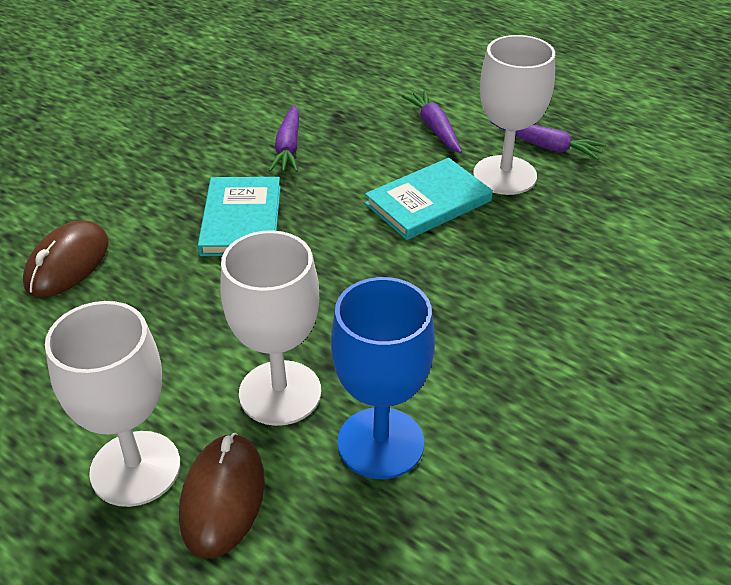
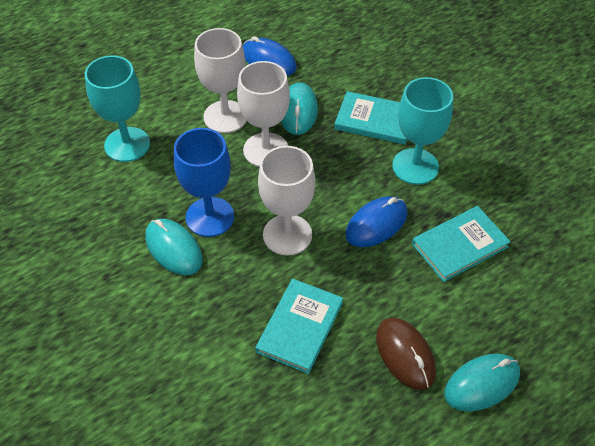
blue mouse: none = 0 -> [243,36,297,76] [345,196,408,247] = 2
brown mouse: [23,221,109,298] [179,433,265,559] = 2 -> [376,317,436,390] = 1
purple carrot: [269,104,299,172] [402,91,462,153] [490,121,606,160] = 3 -> none = 0
turquoise book: [198,177,281,256] [365,158,493,240] = 2 -> [255,279,343,374] [334,91,407,145] [412,206,511,282] = 3
turquoise goblet: none = 0 -> [85,56,150,162] [392,77,453,185] = 2
turquoise mouse: none = 0 -> [145,219,203,275] [281,82,318,135] [444,354,520,412] = 3

